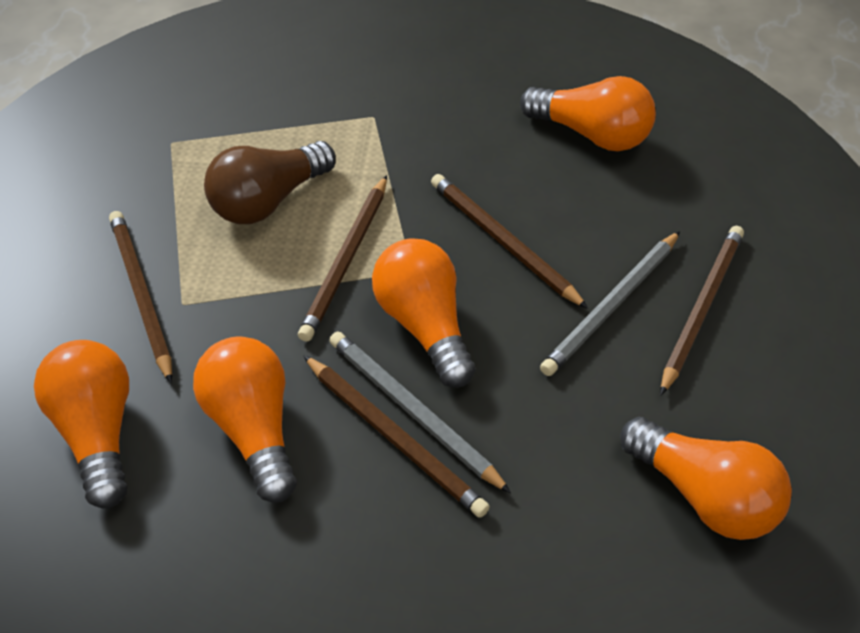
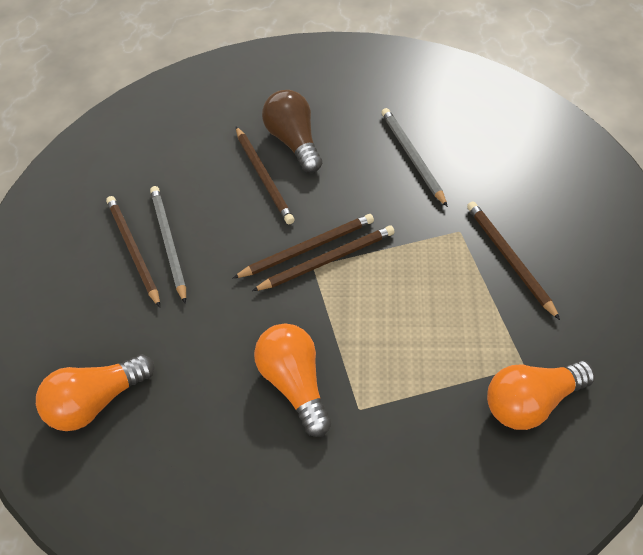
orange light bulb: [34,340,129,508] [193,336,297,503] [372,238,475,388] [520,76,656,151] [620,417,792,540] = 5 -> [36,354,154,431] [254,324,331,437] [487,360,595,430] = 3

